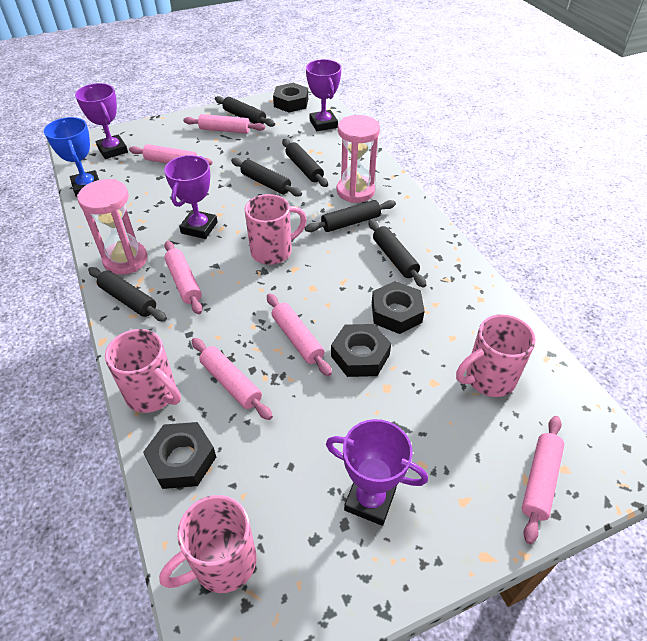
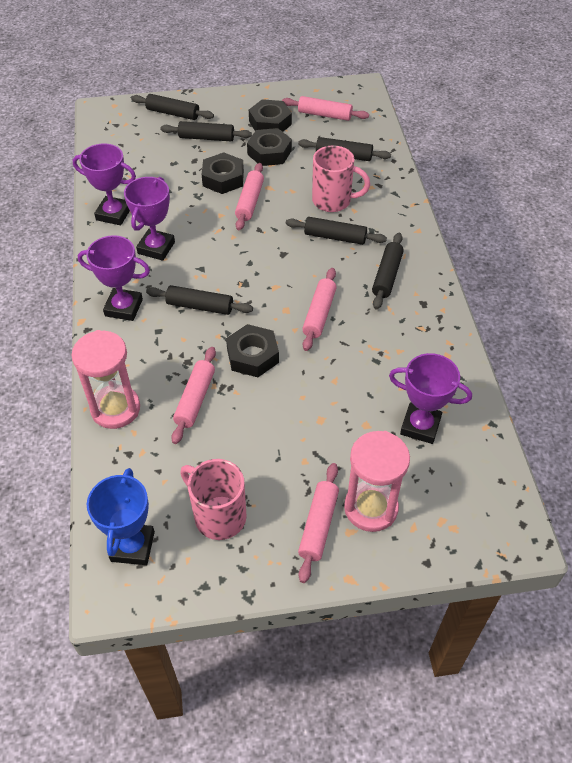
pink mug: [105,329,181,413] [159,495,257,593] [245,194,307,265] [456,314,536,397] = 4 -> [180,459,247,540] [312,145,370,212] = 2
pink rolling pin: [129,144,213,166] [164,241,203,314] [183,114,265,133] [192,338,273,420] [267,293,332,376] [522,416,565,544] = 6 -> [171,347,216,444] [235,163,264,230] [282,96,369,121] [298,463,339,583] [302,268,337,351] = 5

